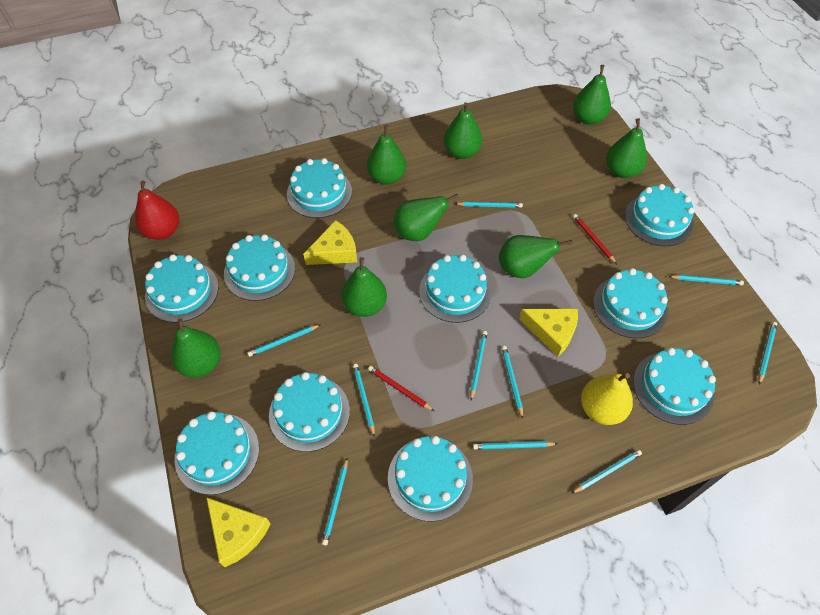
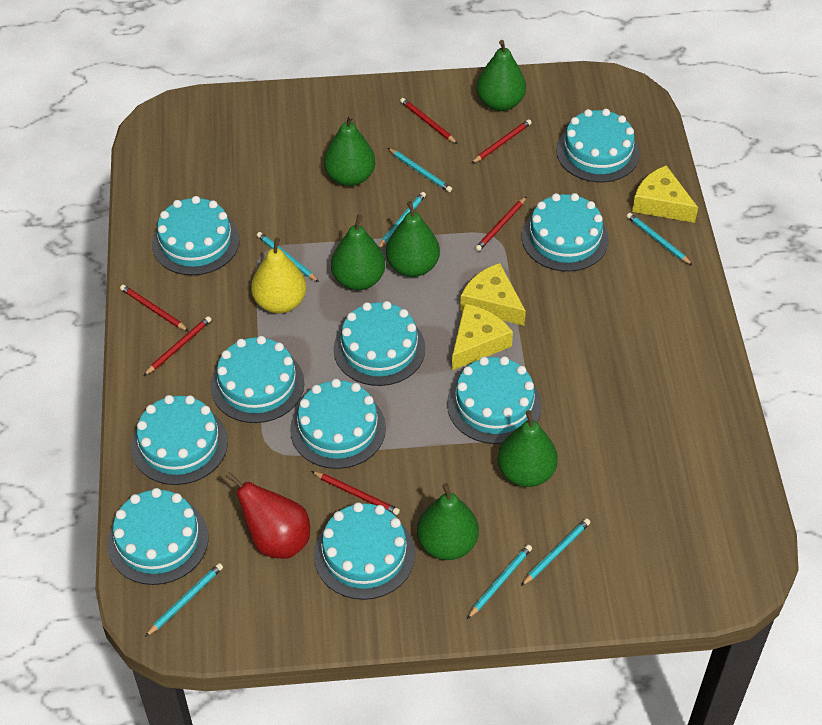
green pear: [171,319,221,378] [341,257,387,317] [367,125,406,185] [394,194,459,241] [444,102,482,159] [499,235,572,278] [573,65,611,125] [606,118,647,178] = 8 -> [324,114,375,186] [331,214,385,290] [386,201,440,277] [417,483,479,560] [477,40,526,111] [498,410,558,487] = 6
red pencil: [368,366,434,411] [573,214,617,264] = 2 -> [120,285,189,331] [144,316,212,376] [311,471,400,515] [400,98,458,144] [471,119,532,164] [475,196,527,251] = 6
turquoise pencil: [247,325,320,357] [322,458,348,545] [353,364,375,437] [455,201,523,208] [470,331,487,400] [473,441,558,449] [502,346,523,419] [571,450,642,494] [669,275,744,285] [758,322,777,385] = 10 -> [145,563,223,637] [257,232,319,282] [378,192,426,248] [388,148,452,192] [467,545,532,619] [521,518,590,586] [627,213,692,265] = 7

